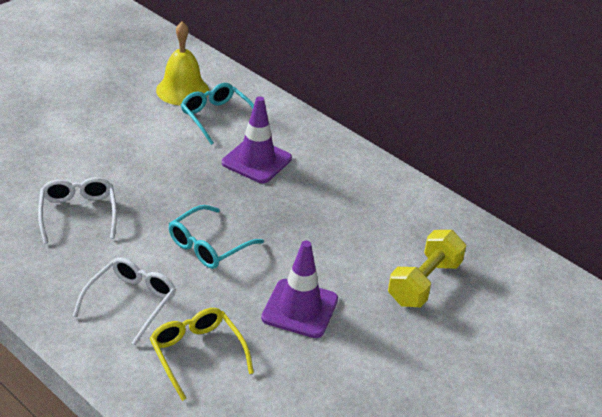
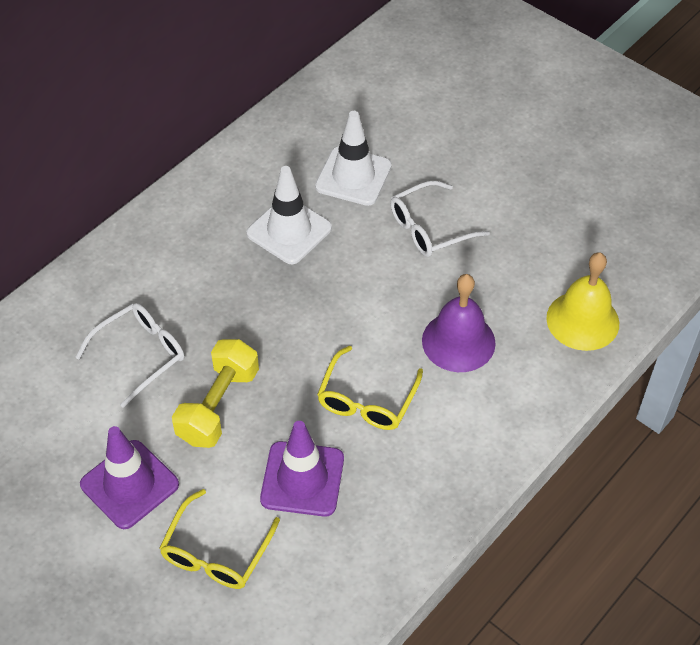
purple bell: none = 0 -> [422,274,496,372] = 1
turquoise glasses: [169,205,264,269] [181,83,254,145] = 2 -> none = 0
white traffic cone: none = 0 -> [246,166,332,264] [315,111,392,206] = 2
yellow glasses: [150,308,254,401] = 1 -> [159,489,280,589] [317,346,423,430] = 2

